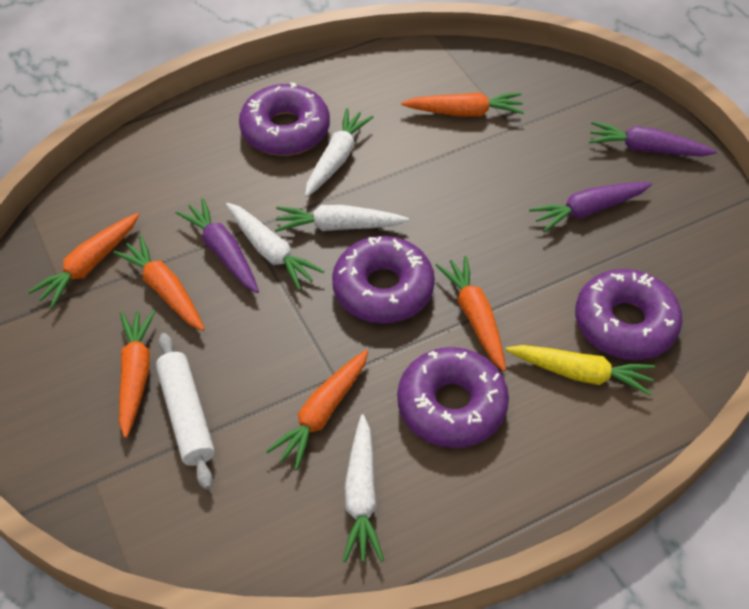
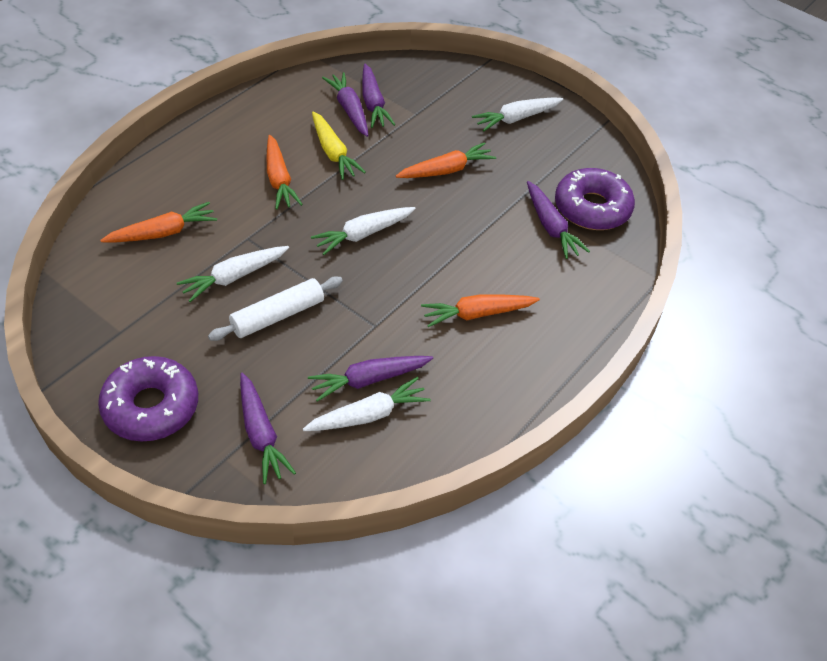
orange carrot: [28,213,139,309] [113,235,205,331] [119,310,155,438] [266,349,368,470] [401,92,524,117] [435,256,506,372] = 6 -> [100,202,217,243] [267,135,303,209] [396,142,496,178] [421,294,540,327] = 4
purple carrot: [176,198,259,293] [529,182,652,232] [589,121,717,156] = 3 -> [240,373,296,484] [308,356,433,402] [322,72,369,137] [362,64,396,128] [527,181,590,259] = 5
purple donut: [239,82,330,156] [332,236,435,323] [397,347,509,448] [575,269,682,360] = 4 -> [98,356,198,442] [555,168,635,230] = 2

